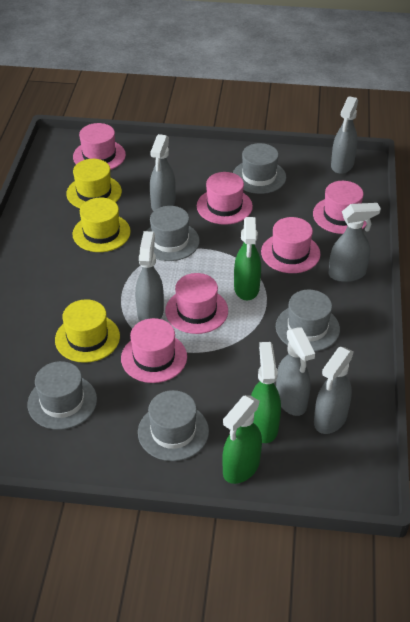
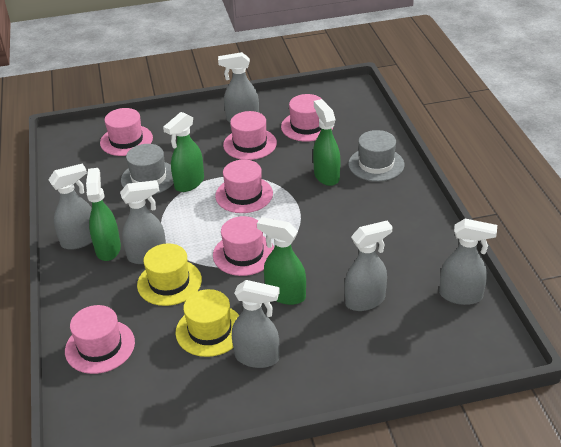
green spray bottle: [222,395,262,484] [234,217,261,300] [251,342,281,443] = 3 -> [86,168,121,261] [163,112,204,192] [257,217,306,305] [313,99,340,186] = 4
grey hat: [27,361,97,430] [138,390,209,461] [141,206,200,261] [233,143,286,194] [276,290,340,352] = 5 -> [121,144,174,194] [348,130,404,182] = 2
yellow hat: [55,299,120,363] [66,159,122,208] [72,198,131,252] = 3 -> [137,244,202,306] [176,289,239,357] = 2

